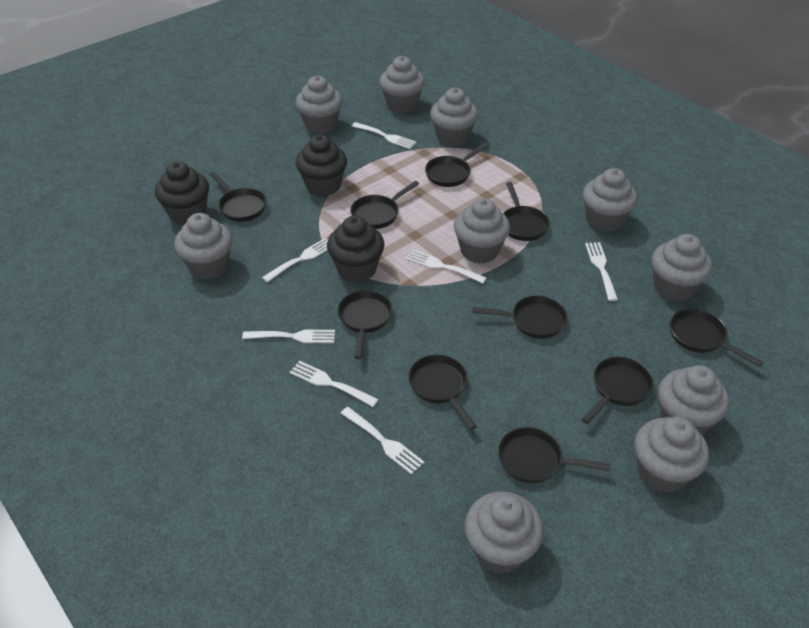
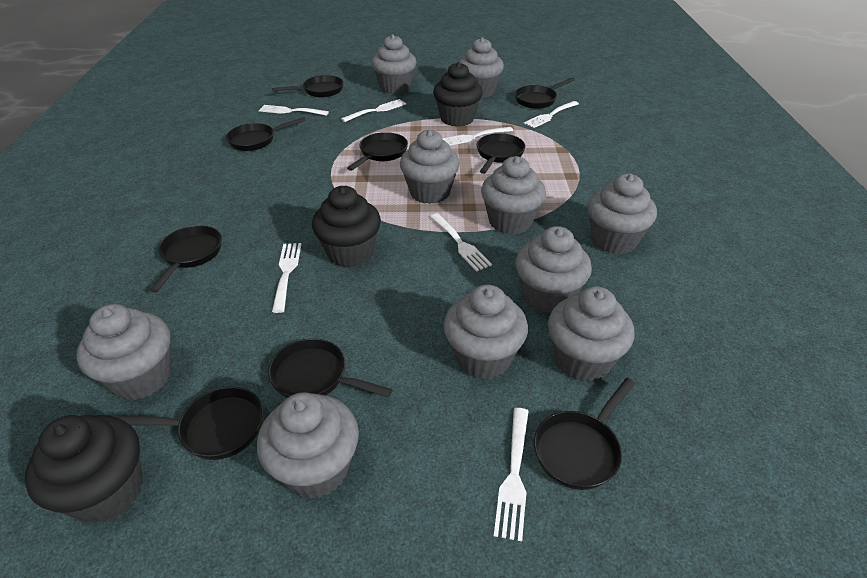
black pan: [209,172,267,222] [338,290,392,359] [350,181,419,229] [408,355,477,430] [425,143,488,187] [472,296,568,339] [498,427,611,484] [503,182,550,241] [581,357,654,424] [670,308,764,367] = 10 -> [117,387,263,460] [150,225,222,293] [226,117,306,151] [268,338,393,398] [272,75,344,97] [347,132,408,171] [477,133,525,174] [514,77,575,109] [534,378,635,490] = 9

